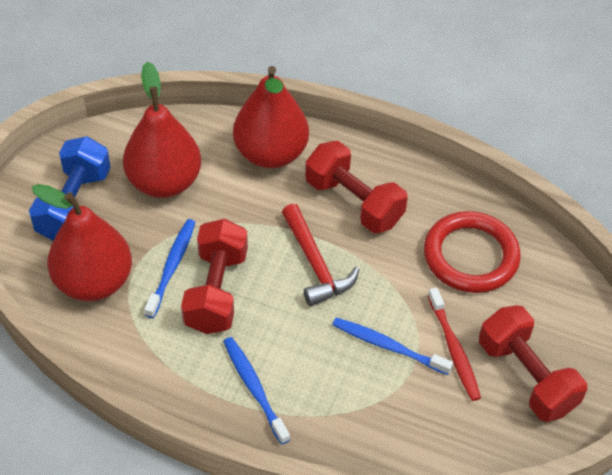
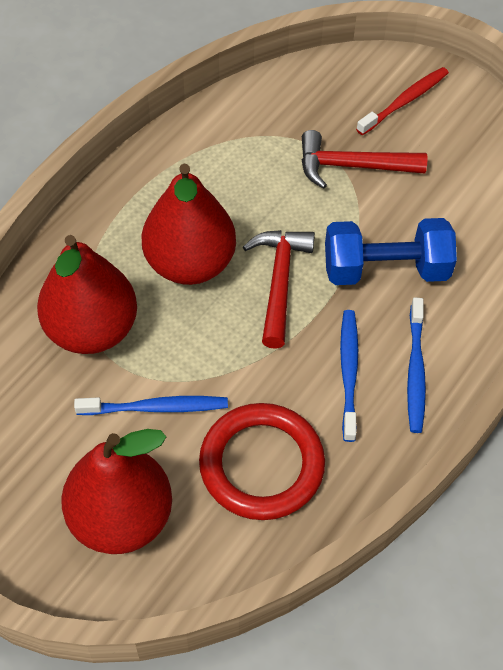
red dumbbell: [181,219,248,334] [305,141,408,233] [479,305,587,422] = 3 -> none = 0
red hammer: [282,204,359,306] = 1 -> [243,230,315,349] [302,130,428,189] = 2

